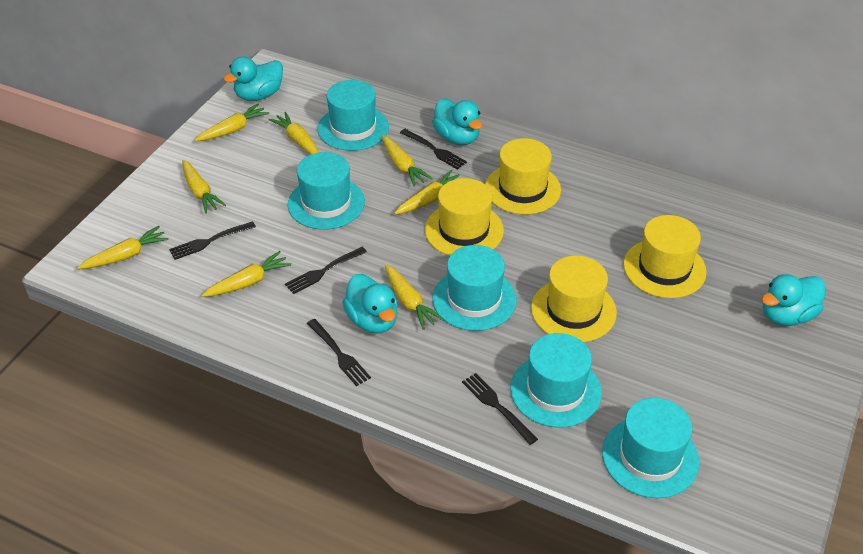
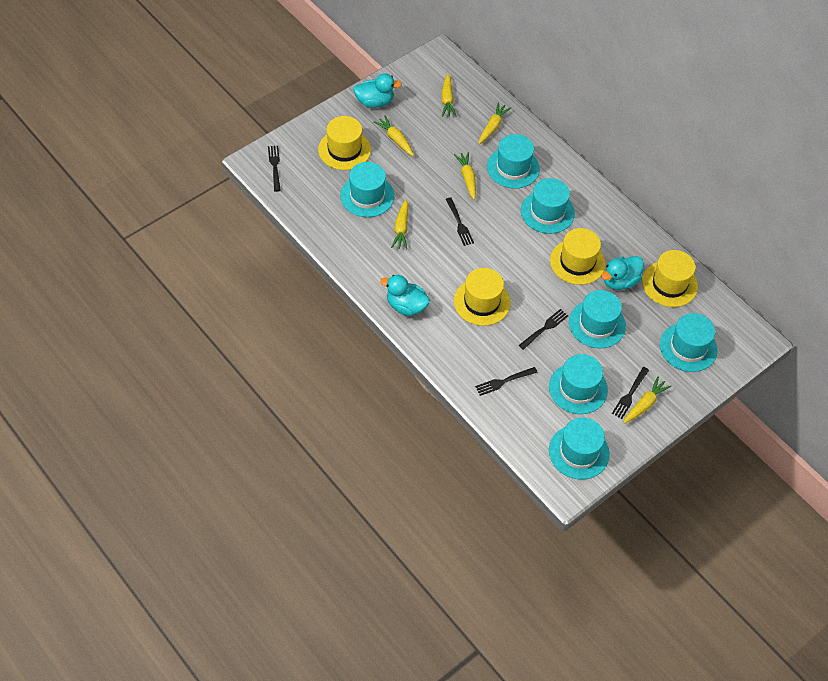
turquoise duck: [223,56,283,101] [342,274,398,333] [432,99,482,145] [761,274,826,326] = 4 -> [353,73,402,108] [380,275,430,316] [601,256,644,290] = 3
turquoise hat: [288,152,365,230] [317,80,389,151] [432,245,517,331] [510,333,602,428] [602,398,699,498] = 5 -> [340,162,394,217] [487,134,540,189] [521,178,575,234] [549,354,608,414] [549,418,610,480] [569,290,626,348] [660,313,718,372] = 7
yellow carrot: [77,226,169,269] [182,160,226,213] [195,104,269,141] [201,251,291,297] [268,112,319,154] [382,135,433,187] [385,264,444,330] [394,170,460,215] = 8 -> [373,115,414,156] [391,200,408,250] [441,73,457,117] [454,152,476,200] [479,102,511,144] [623,376,672,424] = 6

